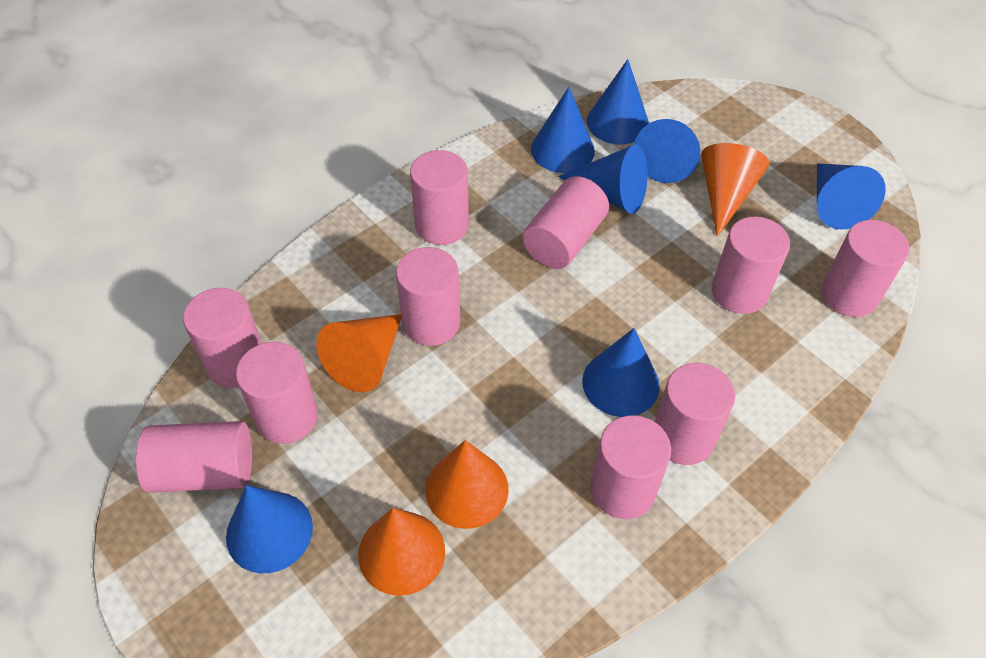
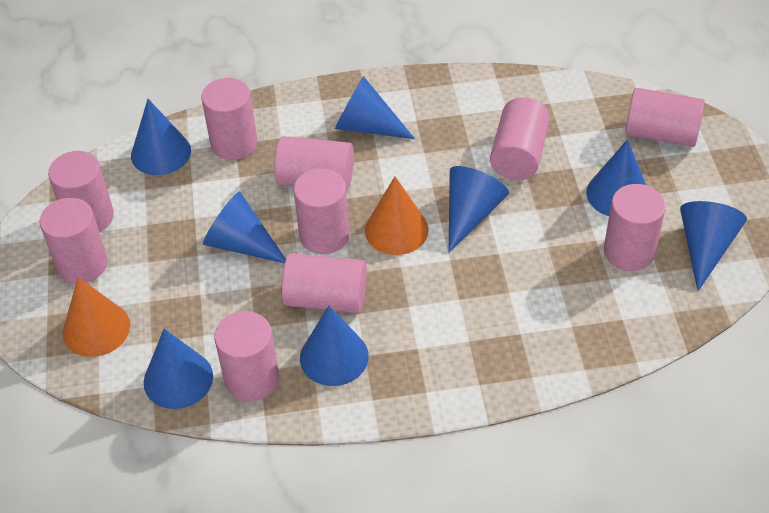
blue cone: [226,485,313,573] [531,87,595,173] [558,145,648,214] [582,328,660,417] [587,59,649,145] [634,119,700,183] [817,163,886,229] = 7 -> [131,99,191,175] [144,329,213,409] [203,191,286,263] [300,306,369,386] [335,76,415,139] [448,166,509,253] [586,139,646,216] [680,201,747,291] = 8
orange cone: [316,314,401,392] [358,508,445,596] [425,440,509,529] [701,143,769,237] = 4 -> [63,277,130,357] [365,176,429,255] = 2

